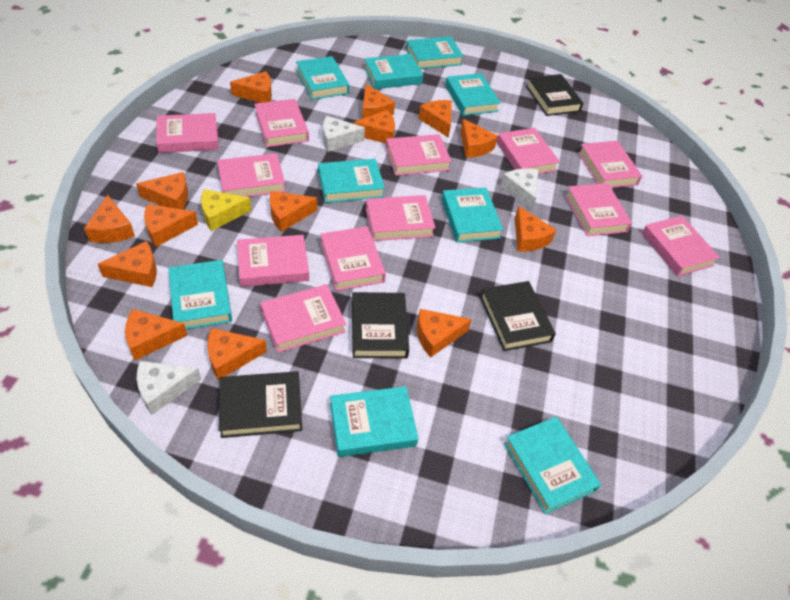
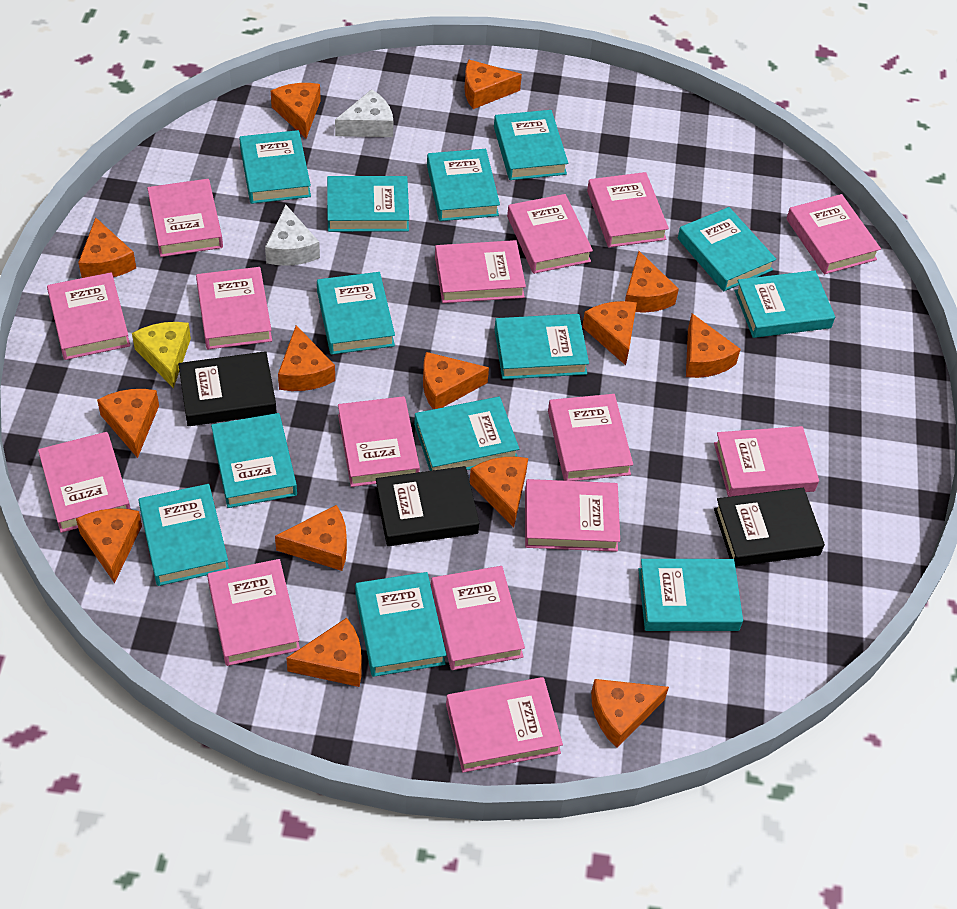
black book: [219,371,302,438] [352,292,409,358] [480,281,556,351] [526,74,583,116] = 4 -> [178,351,277,426] [376,466,479,546] [714,488,825,566] = 3
pink book: [156,113,219,153] [217,153,286,197] [237,235,309,287] [254,99,309,147] [260,284,346,353] [320,226,386,291] [365,195,435,241] [386,134,452,176] [497,128,560,174] [565,183,632,236] [578,141,642,188] [642,216,720,276] = 12 -> [38,432,131,533] [47,272,130,360] [147,179,223,257] [196,267,272,349] [207,559,300,666] [338,396,420,487] [431,566,525,670] [435,240,526,303] [446,677,563,773] [507,194,593,274] [525,479,620,552] [548,394,633,481] [587,172,669,248] [714,426,819,497] [787,194,881,274] = 15
turquoise book: [168,260,232,329] [296,56,349,100] [318,159,385,203] [330,386,418,457] [364,54,423,89] [406,36,464,69] [442,188,503,242] [445,73,501,116] [504,417,601,514] = 9 -> [138,484,229,586] [211,413,297,508] [239,130,311,204] [317,272,395,355] [327,176,409,232] [355,572,446,677] [414,397,519,471] [427,149,500,221] [494,110,568,180] [494,314,589,379] [638,559,743,631] [678,207,776,291] [735,270,835,338] = 13
white cheese: [137,361,201,415] [323,116,365,152] [500,168,538,210] = 3 -> [265,205,320,266] [335,89,393,137] = 2

